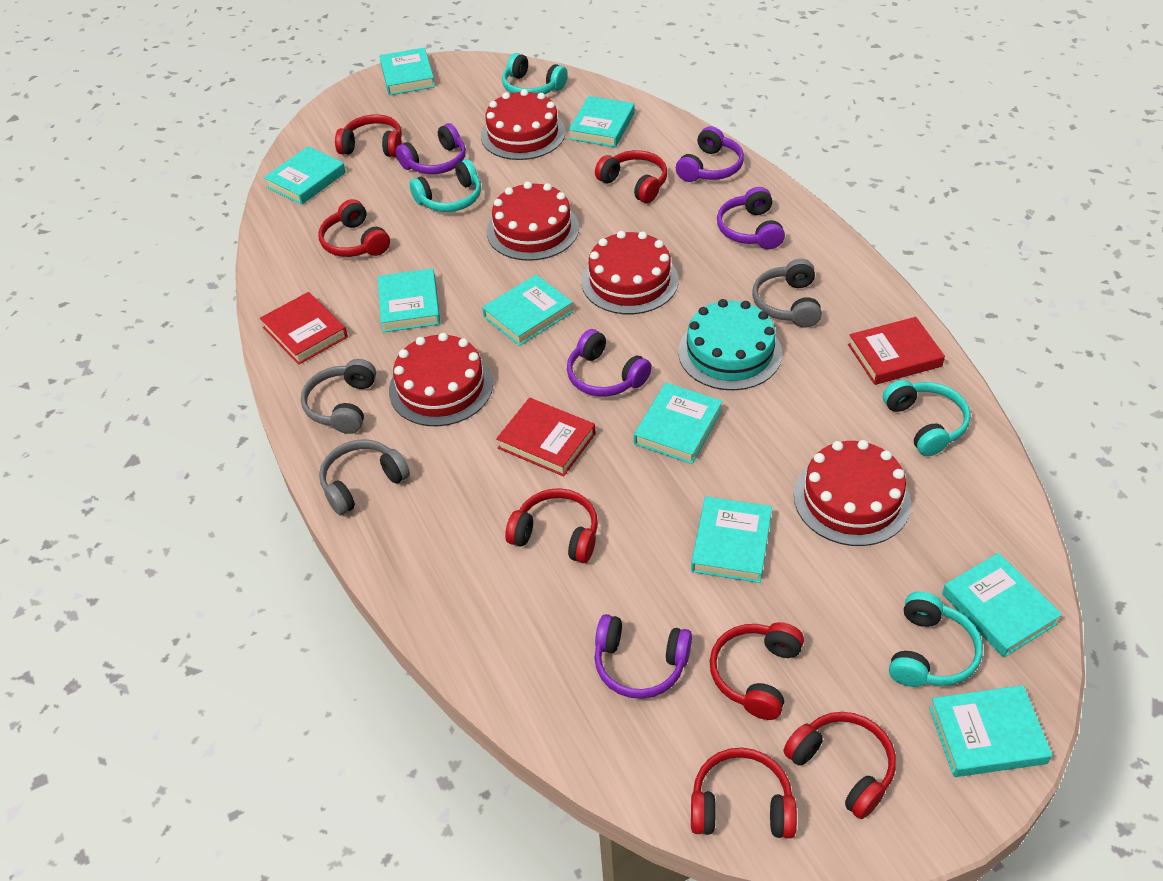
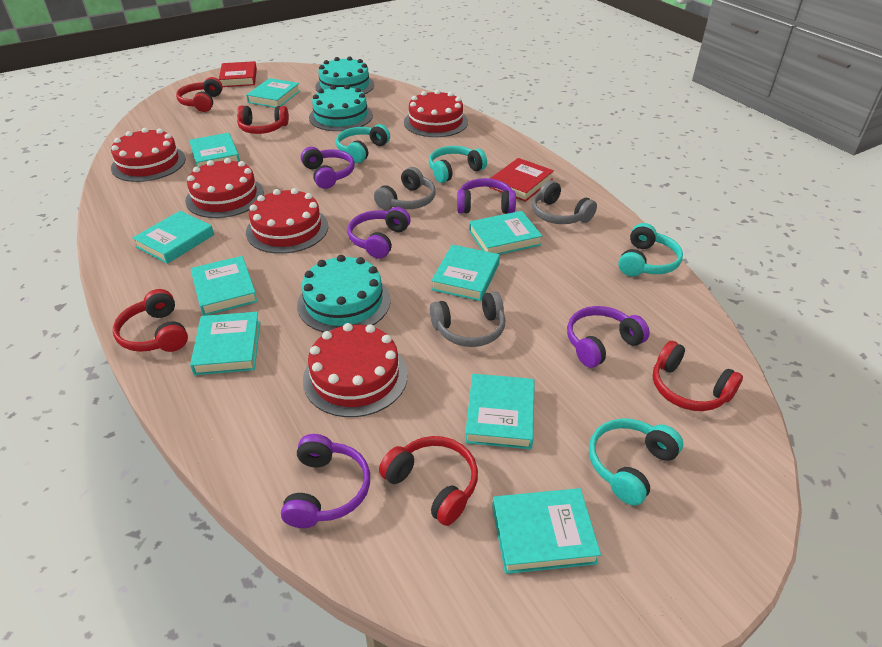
red book: [260,292,348,365] [496,398,596,477] [848,317,945,385] = 3 -> [219,61,257,87] [489,158,554,202] = 2
red headphones: [318,199,390,257] [335,114,402,157] [505,488,598,563] [595,150,667,203] [691,748,797,838] [710,622,804,720] [783,712,896,819] = 7 -> [113,289,188,352] [176,77,223,112] [237,105,289,134] [379,436,478,526] [653,341,743,411] = 5
turquoise cake: [678,299,782,390] = 1 -> [297,255,391,332] [309,85,373,131] [315,56,374,94] = 3

